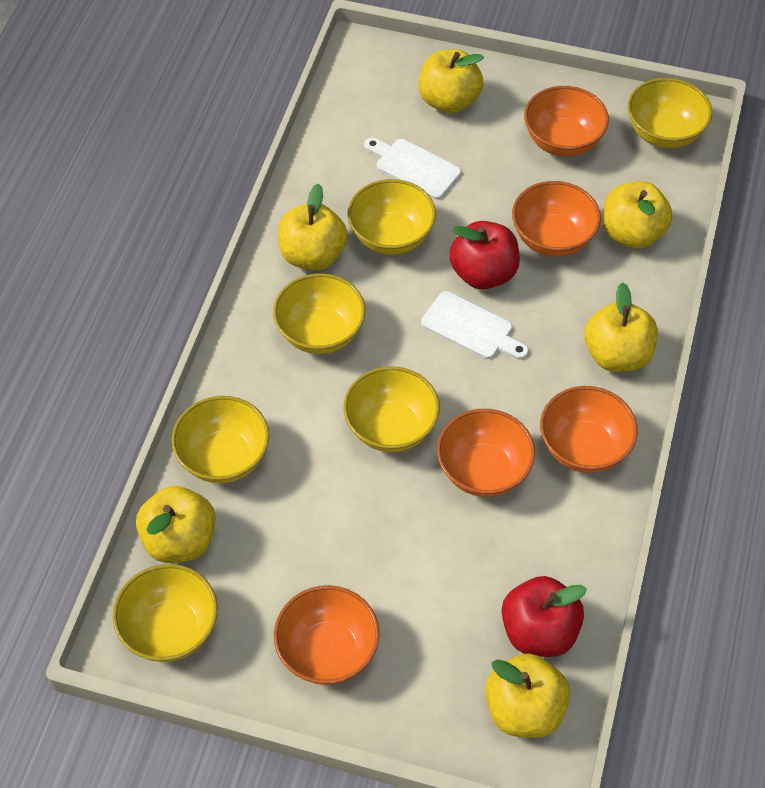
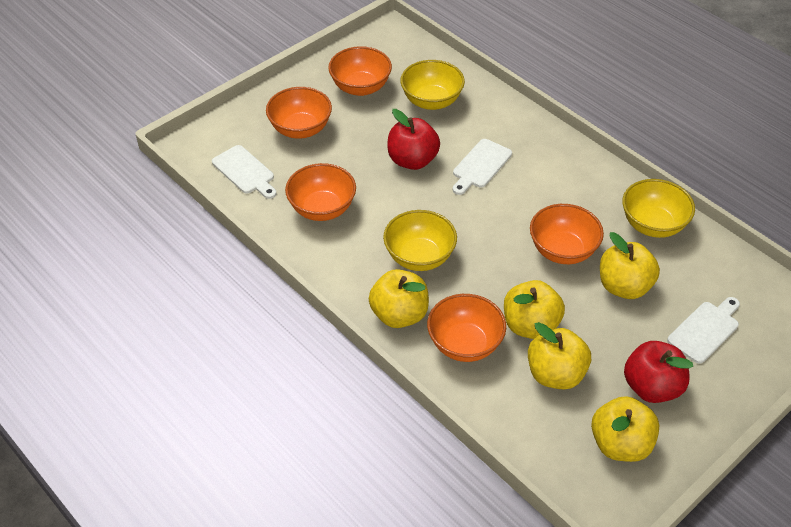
white cutting board: [364,138,461,199] [421,291,529,360] = 2 -> [212,145,276,199] [453,139,512,195] [667,297,740,364] = 3
yellow apple: [136,486,216,563] [278,183,348,270] [418,49,484,113] [485,654,570,738] [584,282,658,372] [603,181,673,249] = 6 -> [369,269,429,328] [504,280,565,339] [528,322,591,389] [591,396,659,462] [600,232,660,299] = 5
yellow bowl: [113,564,218,662] [171,396,269,483] [273,273,366,354] [343,366,440,452] [347,179,436,255] [628,78,712,148] = 6 -> [383,210,457,271] [401,60,465,110] [622,179,695,238] = 3

